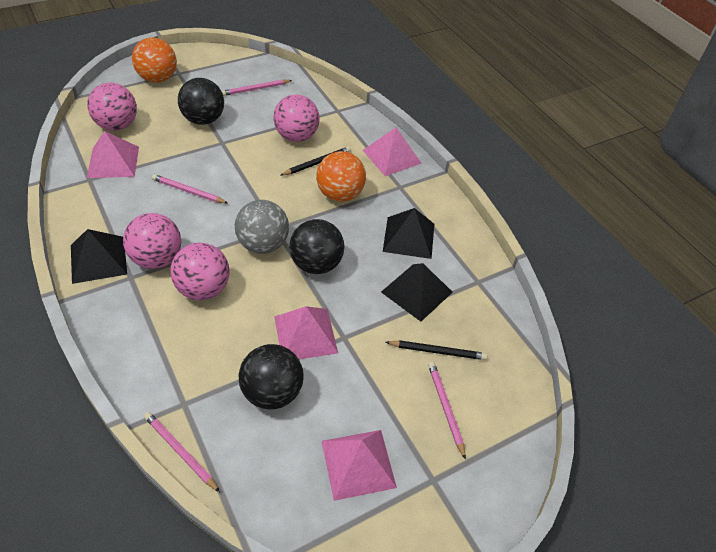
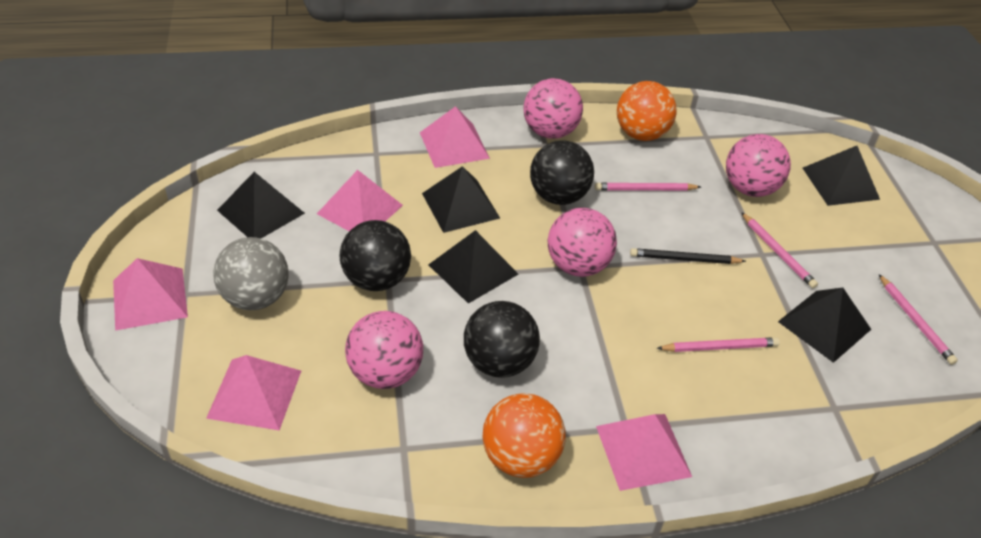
black pencil: [281,146,351,175] [386,340,487,360] = 2 -> [630,248,746,264] = 1
black pyramid: [71,229,127,284] [381,263,453,322] [383,208,434,259] = 3 -> [217,172,305,239] [422,166,500,233] [428,230,518,304] [778,288,871,363] [803,146,880,206] = 5
pink pyramid: [87,131,139,178] [274,306,338,359] [321,430,397,501] [363,127,422,176] = 4 -> [113,258,188,331] [206,355,301,430] [317,170,403,231] [420,106,490,168] [596,414,692,491] = 5

